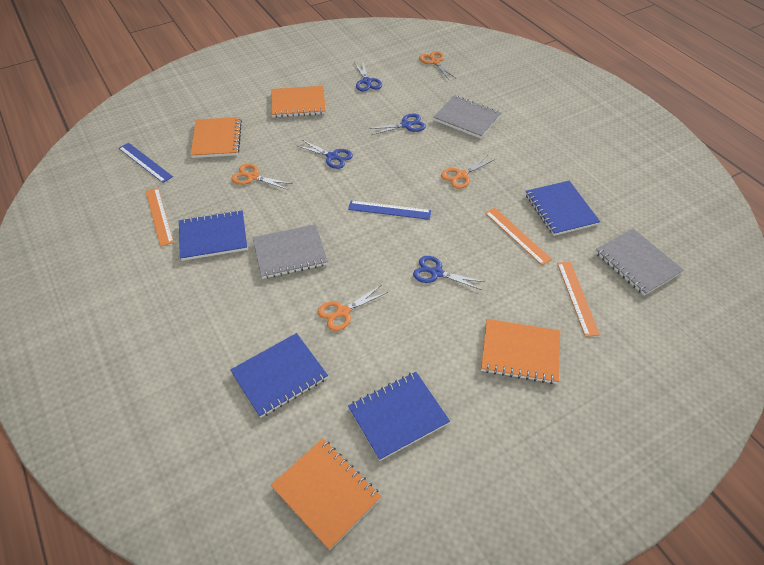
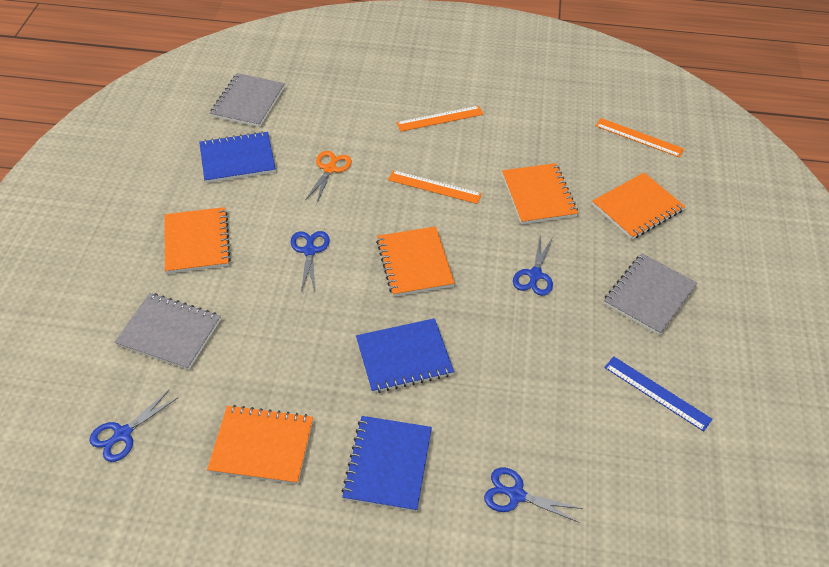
blue notebook: [179,210,247,261] [230,333,328,418] [348,372,450,461] [526,181,600,236] = 4 -> [199,131,276,183] [341,416,432,512] [356,318,454,393] = 3
blue ruler: [119,143,173,183] [348,201,431,220] = 2 -> [604,356,713,432] = 1
orange notebook: [190,117,242,158] [271,86,326,118] [271,439,382,550] [481,319,560,384] = 4 -> [165,207,231,274] [207,405,313,484] [376,226,455,297] [502,163,578,224] [592,173,685,240] = 5
orange scissors: [231,164,293,190] [318,286,388,331] [419,51,456,80] [441,155,495,189] = 4 -> [305,151,352,203] = 1

